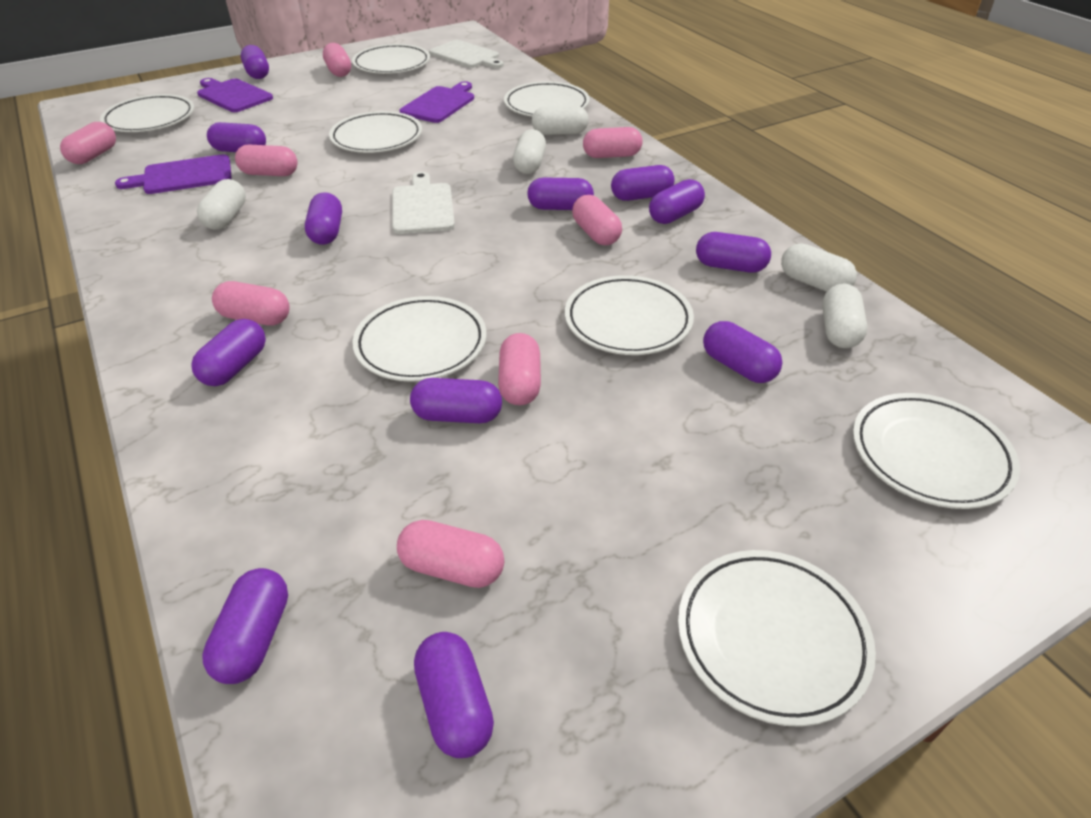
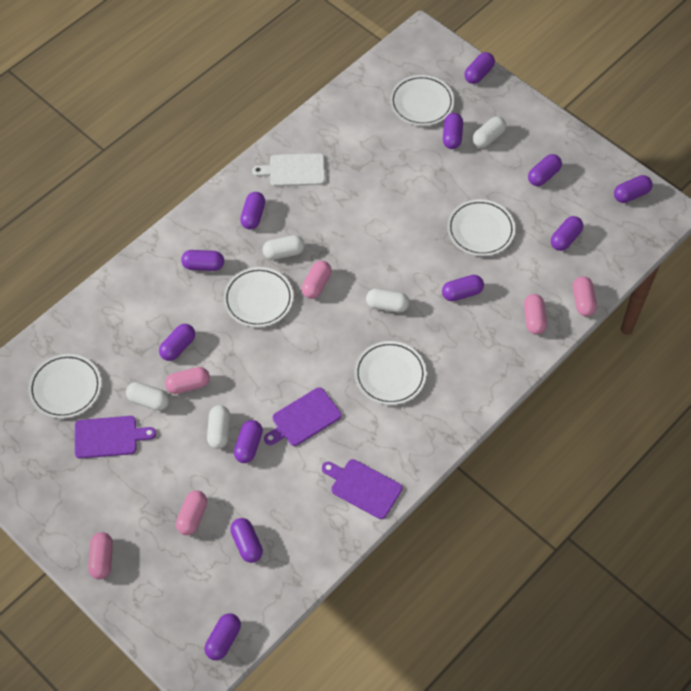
pink capsule: [60,122,116,164] [212,281,290,326] [235,144,298,176] [323,43,351,77] [397,520,504,588] [498,333,541,405] [572,195,622,245] [583,127,643,158] = 8 -> [88,532,113,580] [165,367,210,394] [176,490,207,535] [302,261,332,299] [524,294,547,335] [573,276,597,316] = 6
white cutting board: [392,172,455,234] [429,40,504,68] = 2 -> [252,153,325,186] = 1
white plate: [100,94,194,132] [329,111,422,153] [352,44,430,74] [353,296,486,382] [504,81,590,117] [565,275,694,355] [678,550,876,727] [853,393,1020,509] = 8 -> [28,354,101,419] [223,267,293,327] [354,341,426,405] [390,75,454,126] [447,199,515,256] = 5

